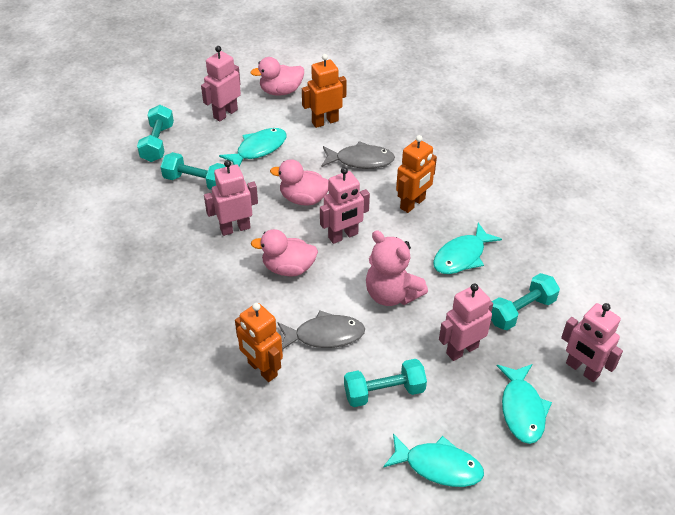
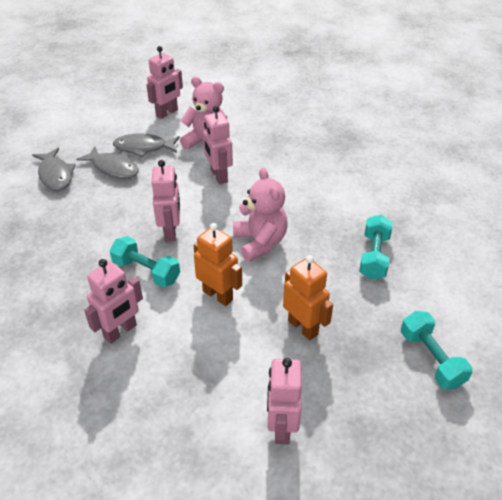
grey fish: [277,310,365,350] [321,141,395,169] = 2 -> [32,148,76,191] [76,146,139,179] [113,133,180,157] = 3
orange robot: [235,303,283,382] [302,54,347,128] [396,135,437,213] = 3 -> [194,223,242,306] [283,255,333,340] = 2
pink duck: [251,57,304,96] [251,229,318,276] [270,159,328,206] = 3 -> none = 0
pink teddy bear: [366,230,428,306] = 1 -> [180,77,227,150] [233,168,288,262] = 2
turquoise dumbbell: [137,105,174,162] [161,152,226,190] [344,359,427,407] [491,273,560,330] = 4 -> [109,236,180,288] [359,215,393,280] [401,311,473,390] = 3
turquoise fish: [219,128,287,166] [383,434,484,487] [433,223,502,274] [497,364,552,444] = 4 -> none = 0

